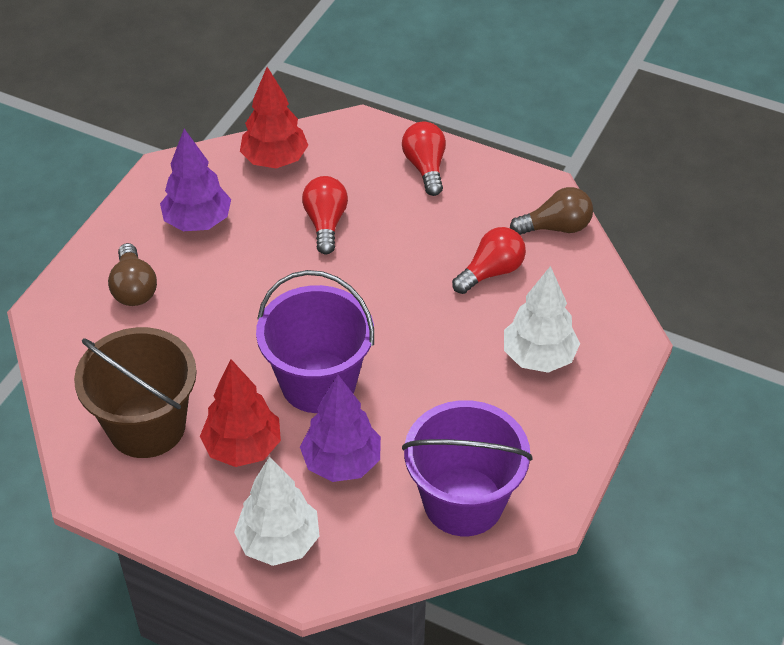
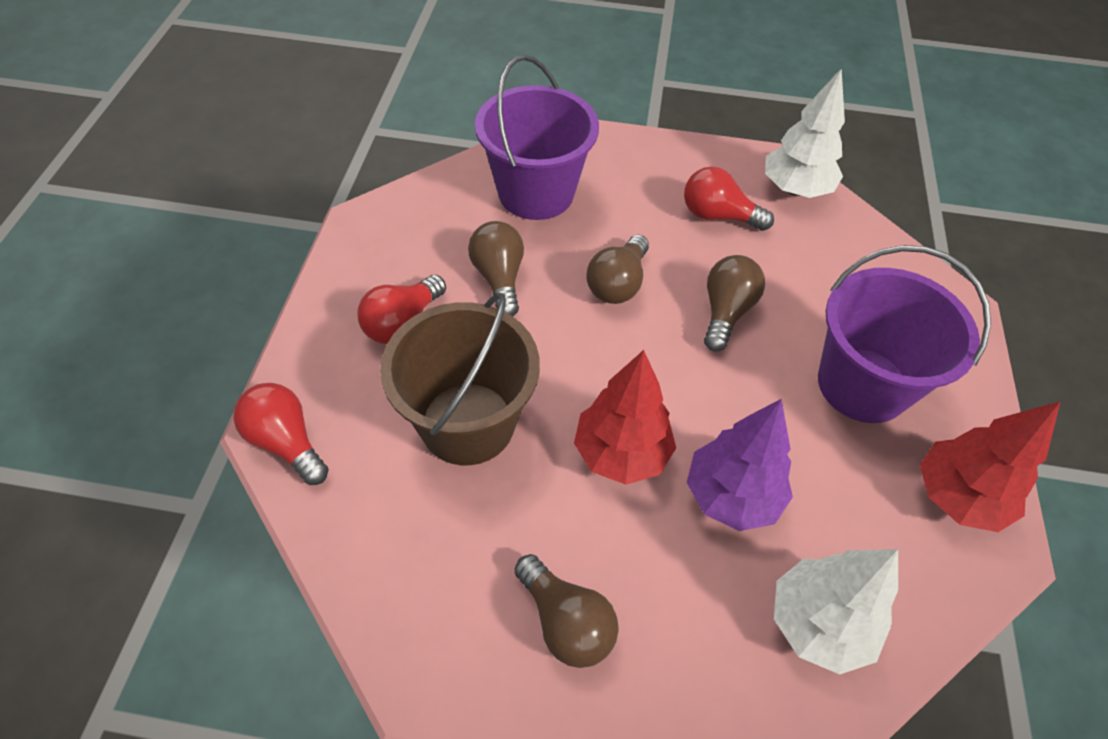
brown light bulb: [108,243,157,306] [510,187,593,235] = 2 -> [468,221,524,316] [514,554,618,668] [586,235,649,304] [704,255,765,352] = 4
purple tree: [160,129,231,231] [300,375,381,482] = 2 -> [687,399,793,531] = 1

